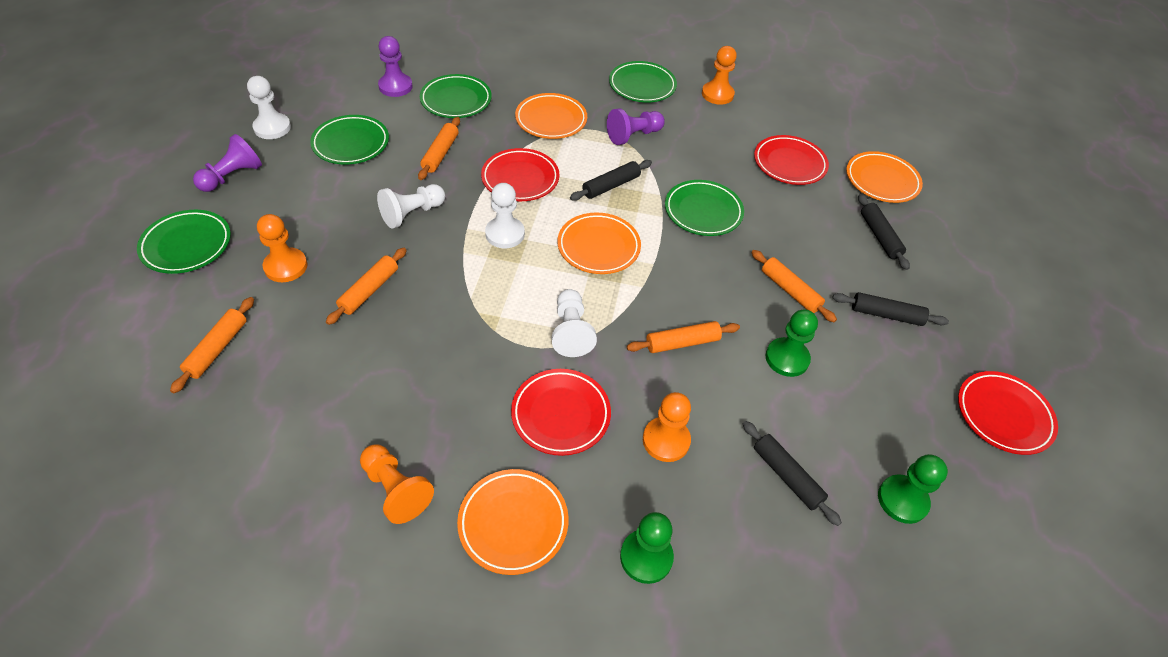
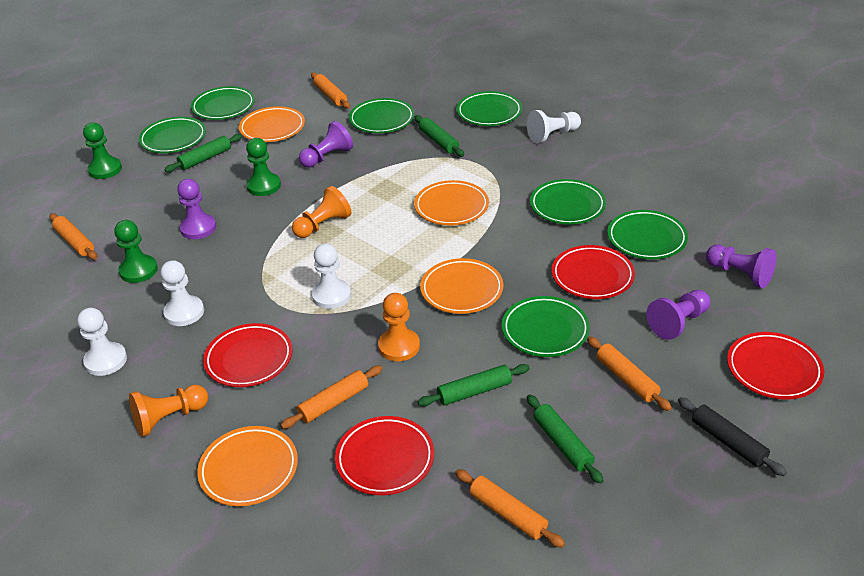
black rolling pin: [570,160,652,201] [743,421,842,526] [832,292,949,326] [858,194,910,270] = 4 -> [678,397,787,476] = 1
green plate: [137,210,231,274] [310,115,389,165] [420,74,492,118] [609,61,677,102] [665,180,744,236] = 5 -> [139,117,206,153] [191,86,255,120] [349,98,414,133] [457,91,522,126] [502,296,590,357] [530,179,606,224] [607,210,688,259] = 7
green rolling pin: none = 0 -> [164,134,242,172] [415,115,464,157] [418,364,530,406] [527,394,604,484] = 4
orange pawn: [257,214,307,282] [360,445,434,524] [643,392,691,462] [702,46,737,105] = 4 -> [129,385,208,437] [292,186,351,238] [378,293,420,361] = 3
purple pawn: [193,134,262,192] [378,36,413,97] [607,108,665,145] = 3 -> [177,179,216,239] [299,121,353,168] [646,290,710,340] [706,245,777,288] = 4

